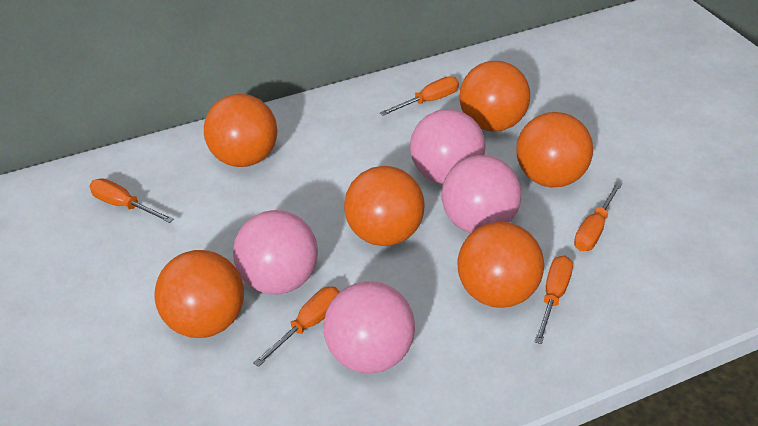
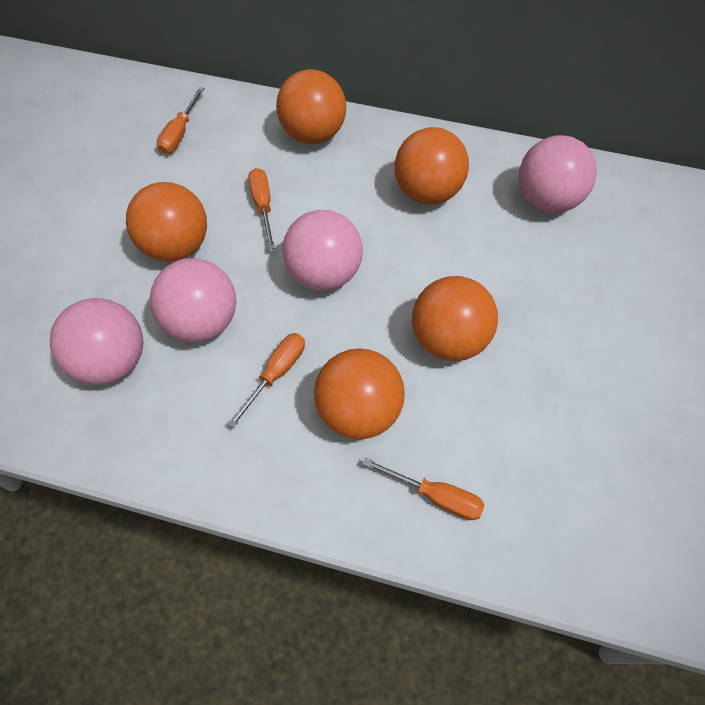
orange ball: [155,250,244,338] [204,94,277,167] [344,166,424,246] [458,222,544,308] [459,61,530,132] [516,112,593,187] = 6 -> [126,182,207,262] [276,69,346,144] [314,348,405,439] [395,127,469,204] [412,276,498,361] = 5
orange screwdriver: [90,178,174,223] [253,287,340,367] [380,76,459,116] [534,256,573,344] [574,182,622,251] = 5 -> [157,87,205,154] [228,333,305,428] [248,168,275,249] [362,458,484,520] = 4

